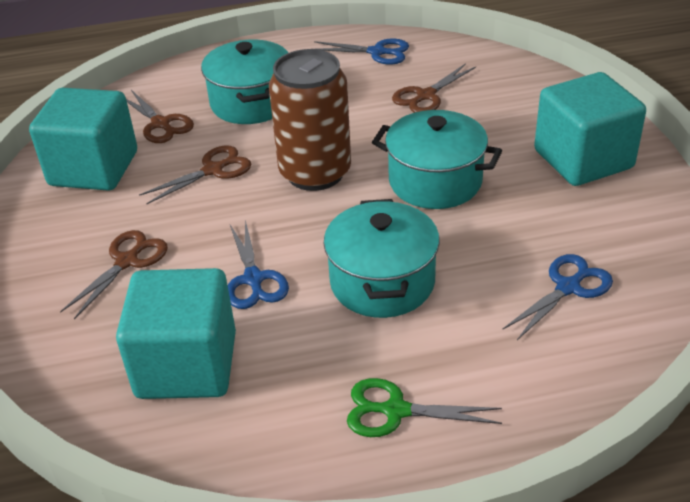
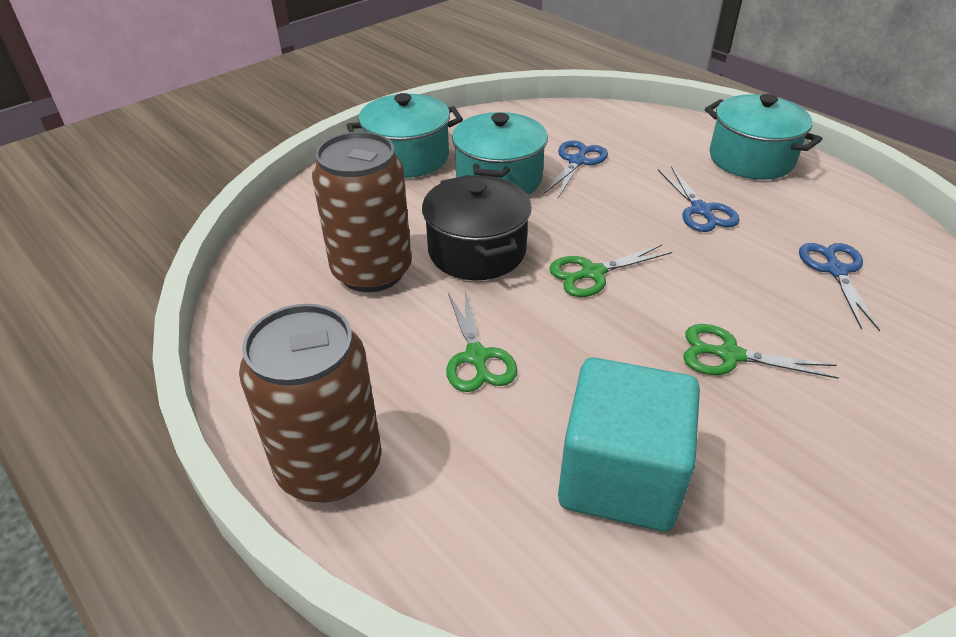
black pot: none = 0 -> [422,175,532,280] = 1
brown can: [269,49,351,191] = 1 -> [239,304,381,503] [312,132,412,292] = 2
brown scissors: [60,230,168,320] [126,90,194,143] [139,145,251,204] [392,63,476,113] = 4 -> none = 0
green scissors: [347,378,502,437] = 1 -> [446,290,517,392] [549,244,672,297] [683,324,839,379] = 3
turquoise cube: [29,88,137,191] [116,268,236,399] [534,72,646,186] = 3 -> [558,358,700,531] = 1

